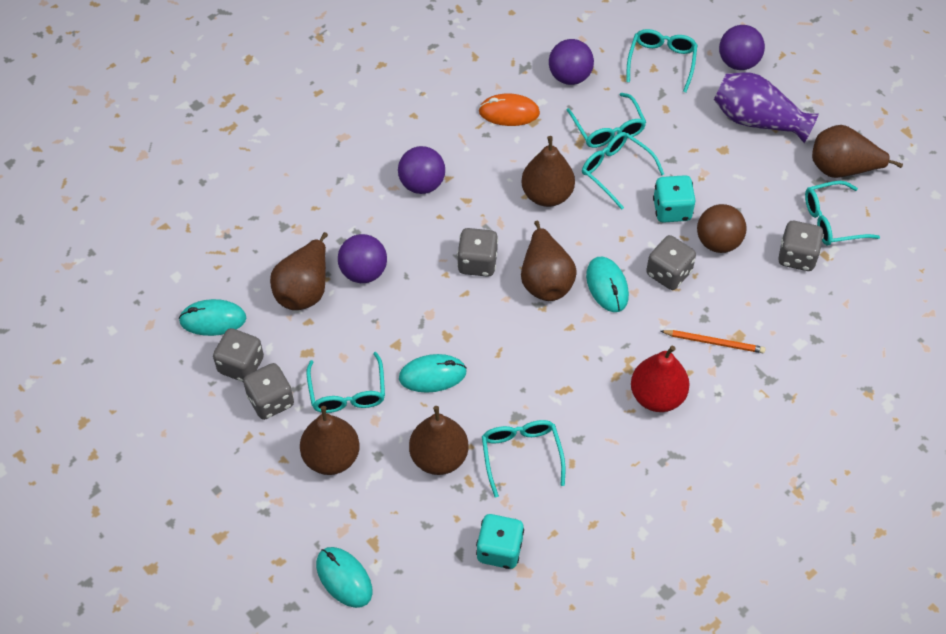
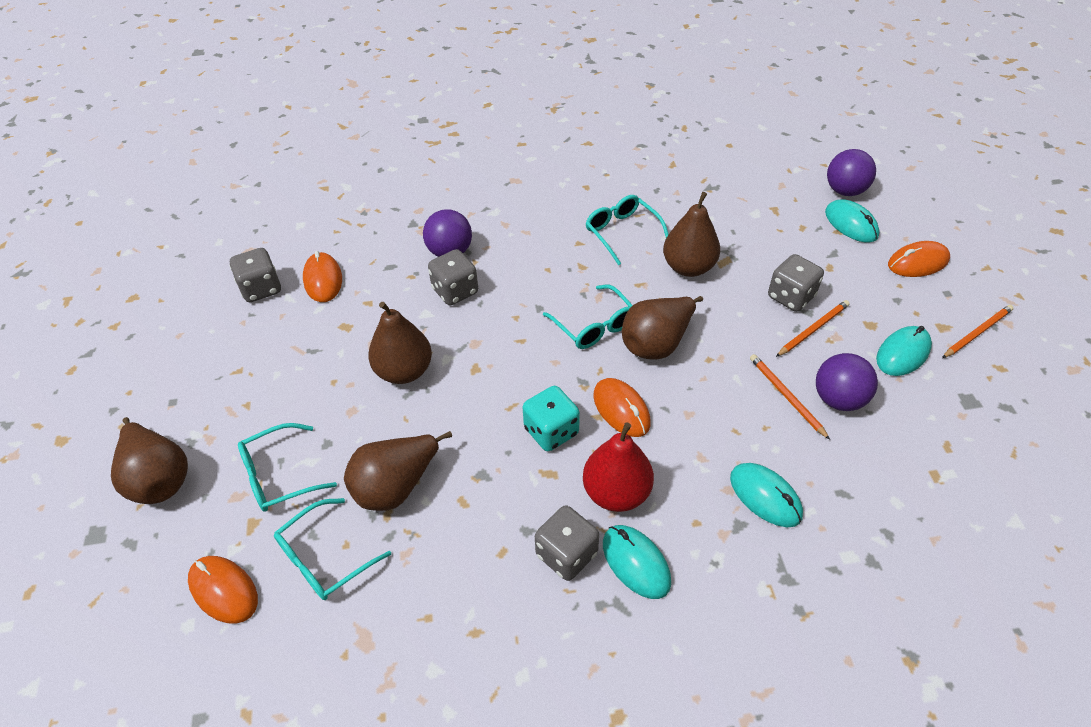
brown ball: [697,204,747,253] = 1 -> none = 0
brown pear: [270,232,328,310] [300,406,360,475] [409,406,468,475] [521,136,575,207] [521,221,577,301] [812,125,903,178] = 6 -> [111,417,188,504] [344,431,452,511] [368,302,432,384] [622,296,703,360] [663,192,720,277] = 5
grey dice: [213,328,264,382] [243,363,294,420] [457,228,498,277] [646,235,696,290] [778,221,824,271] = 5 -> [229,248,281,302] [428,249,478,306] [535,506,599,581] [768,254,824,312] = 4
orange mouse: [478,93,540,126] = 1 -> [188,556,258,624] [303,251,342,302] [593,378,651,437] [888,241,950,277] = 4
orange pencil: [661,330,766,353] = 1 -> [750,354,830,440] [776,300,850,357] [942,305,1013,358] = 3
purple ball: [338,234,387,283] [398,146,445,194] [549,39,594,85] [719,25,765,70] = 4 -> [423,209,472,257] [816,353,878,411] [827,149,876,196] = 3
purple vase: [714,72,819,143] = 1 -> none = 0
turquoise dice: [476,514,524,569] [653,175,696,223] = 2 -> [523,386,580,451] = 1
turquoise glasses: [306,352,385,413] [482,420,565,498] [566,93,646,148] [582,132,664,210] [626,29,697,92] [805,181,880,246] = 6 -> [238,423,337,512] [274,498,391,600] [543,285,633,349] [586,195,669,265] = 4

